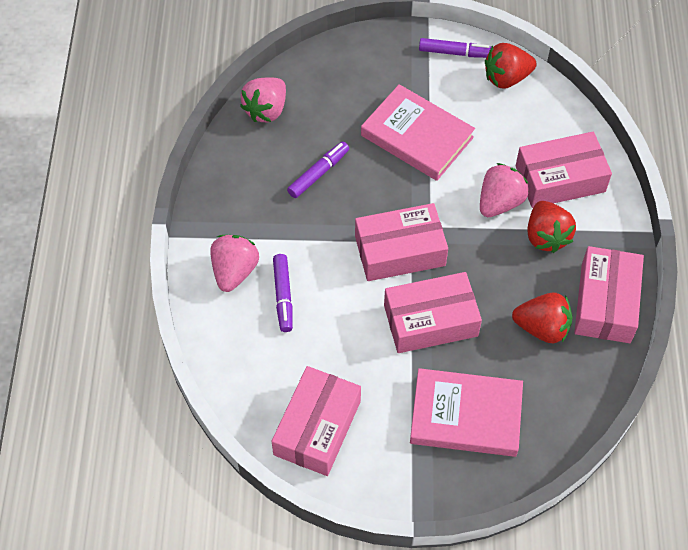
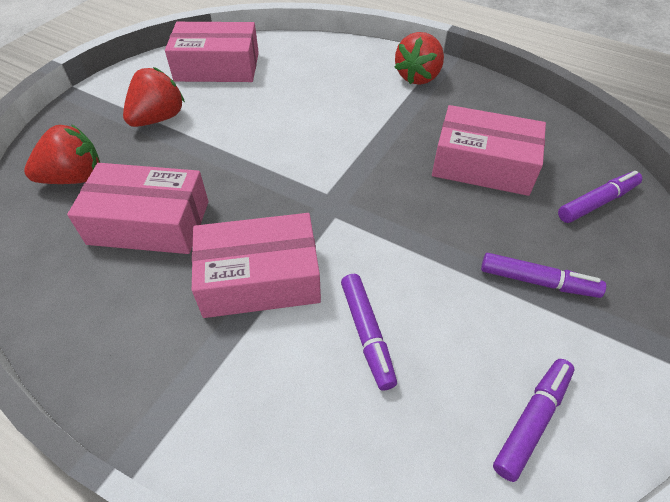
pink book: [361,84,475,181] [410,368,523,457] = 2 -> none = 0
pink box: [271,366,361,476] [355,203,448,281] [384,272,482,353] [516,132,612,208] [574,246,644,343] = 5 -> [67,163,209,254] [165,22,259,82] [192,213,321,318] [432,105,546,196] = 4
pink strawberry: [210,235,259,292] [240,78,286,122] [480,163,529,217] = 3 -> none = 0
purple marker: [273,254,293,332] [287,141,349,198] [419,38,491,58] = 3 -> [341,274,397,390] [481,253,606,298] [493,359,575,482] [558,171,642,223] = 4

